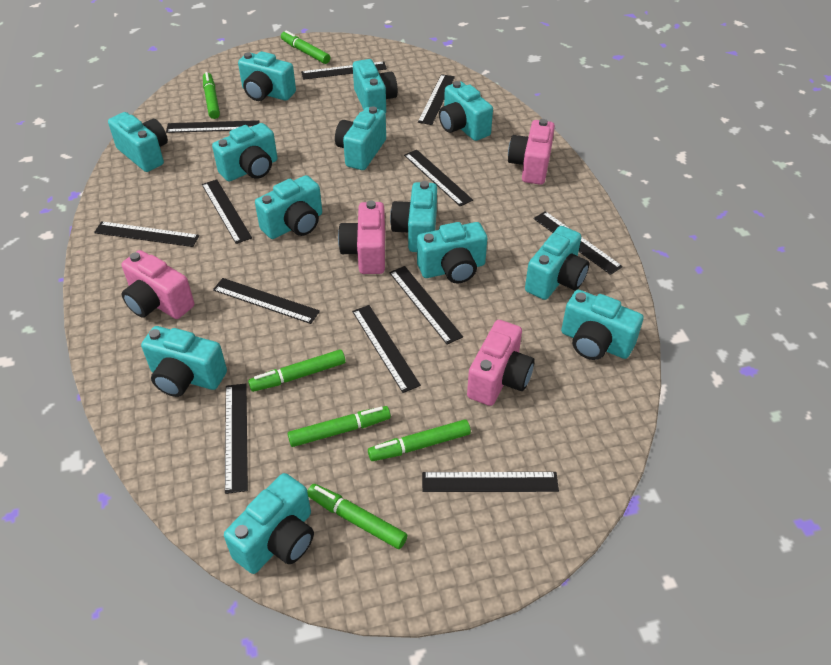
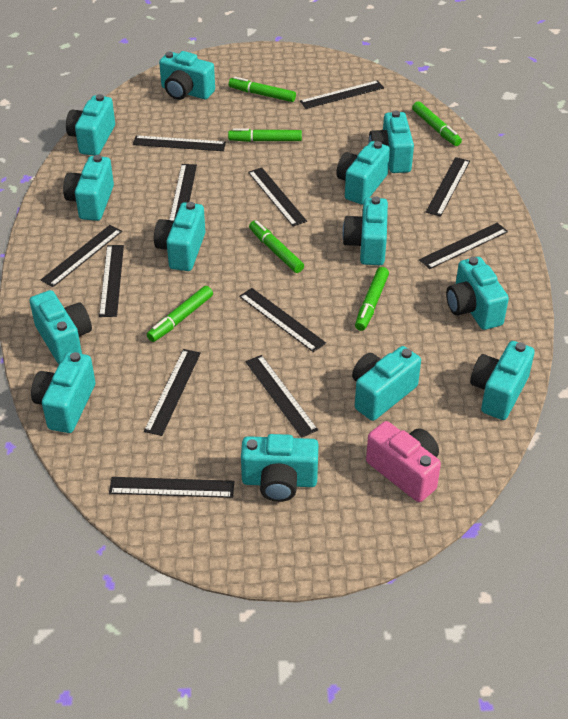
pink camera: [122,250,194,319] [338,201,385,274] [467,320,535,406] [508,119,555,185] = 4 -> [366,421,441,502] = 1

